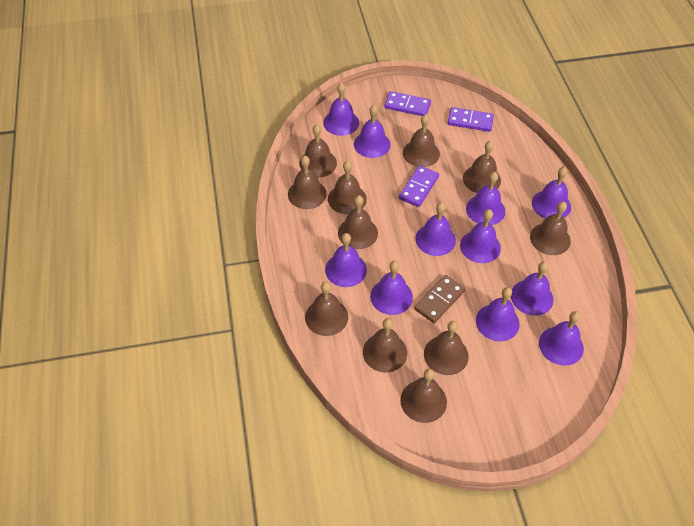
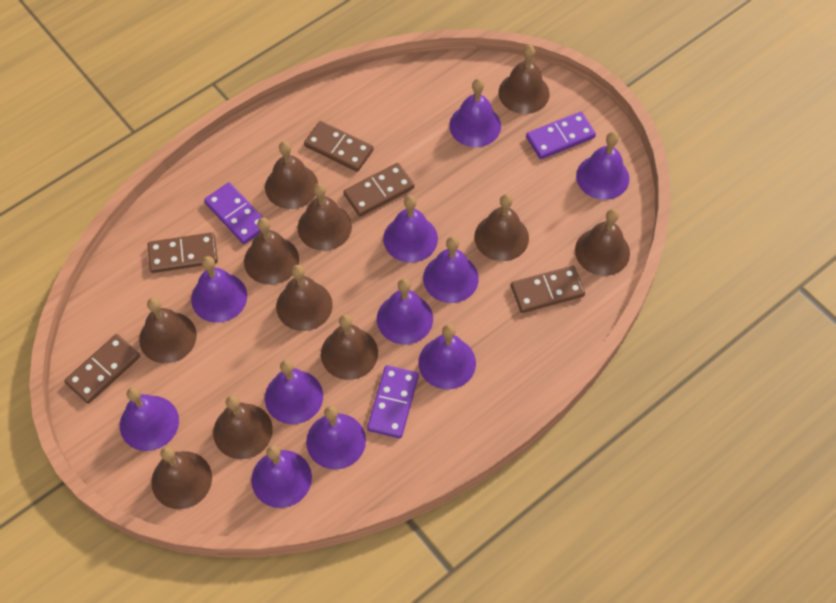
brown domino: [414,275,465,323] = 1 -> [64,334,140,404] [147,232,218,273] [304,121,374,172] [343,163,414,216] [511,266,585,313] = 5

